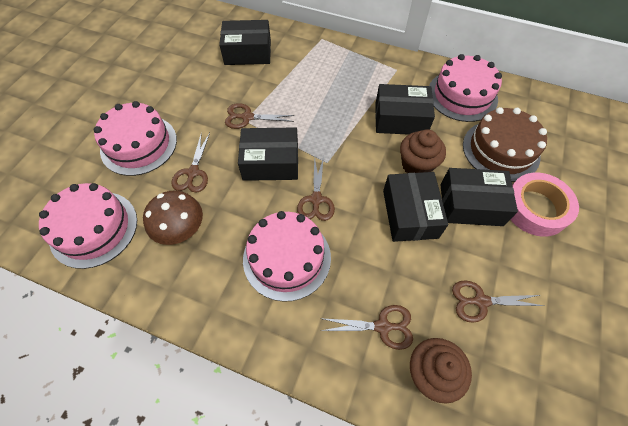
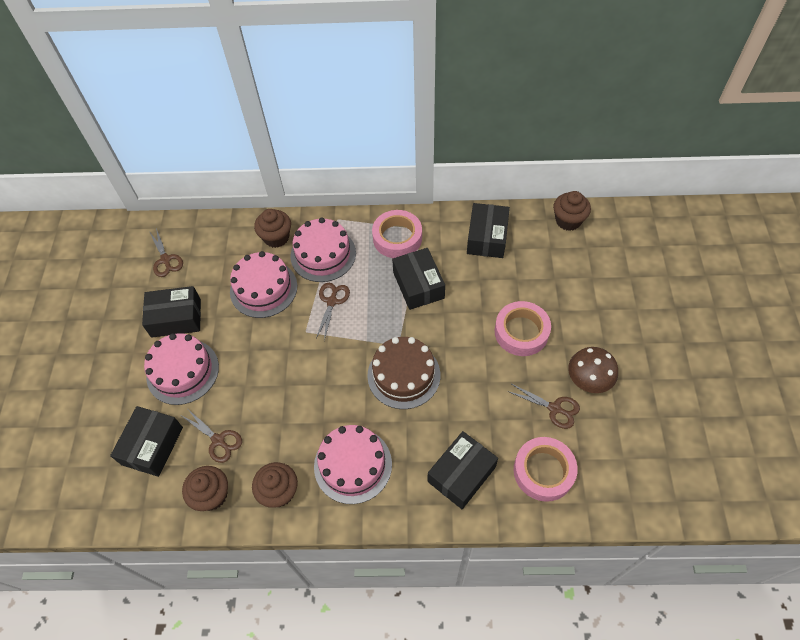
brown cupcake: [400,129,446,173] [410,338,472,404] = 2 -> [182,466,228,511] [252,462,298,508] [254,209,291,248] [553,191,591,231] = 4
brown scissors: [171,132,210,193] [225,103,295,129] [297,156,335,221] [320,305,413,350] [452,280,544,323] = 5 -> [149,228,183,277] [182,409,242,463] [316,283,350,341] [507,384,580,429] = 4
pink tape: [510,172,579,237] = 1 -> [372,210,422,258] [495,301,551,356] [514,437,578,502] = 3

